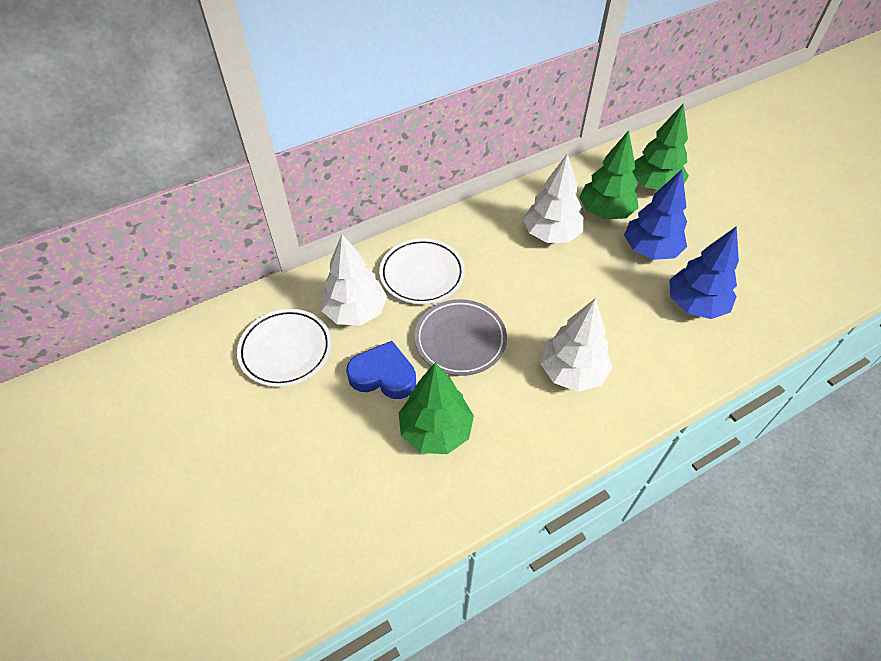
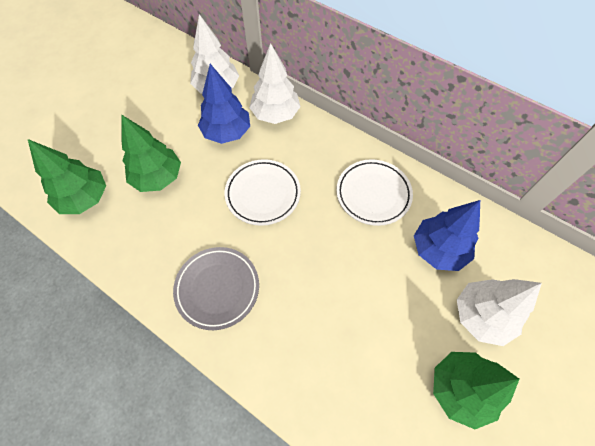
blue heart: [346,341,416,399] = 1 -> none = 0

